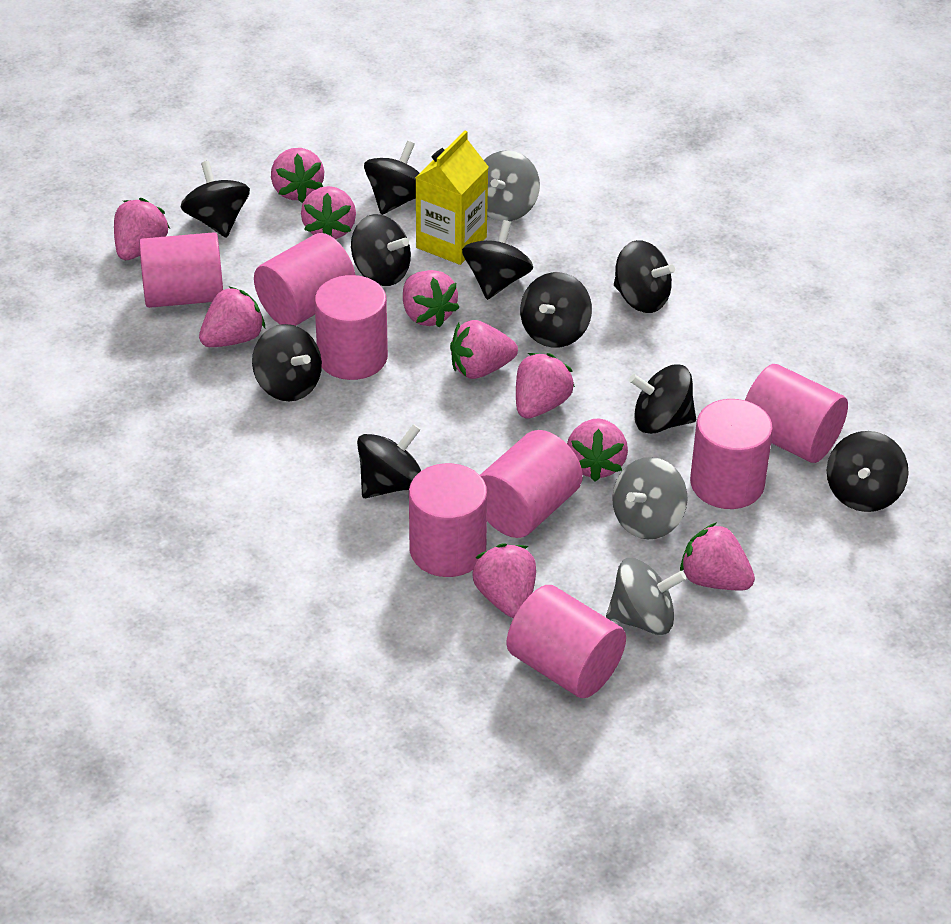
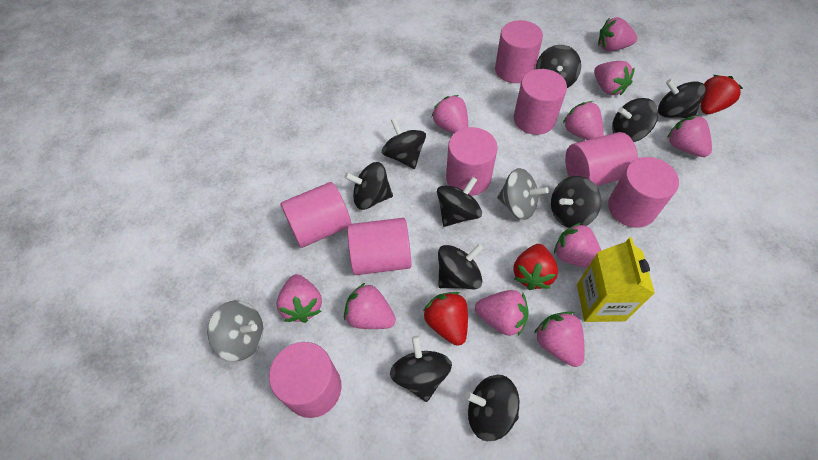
grey spinning top: [484,150,540,222] [606,558,686,635] [612,457,688,539] = 3 -> [207,300,263,361] [497,168,549,220] = 2
red strawberry: none = 0 -> [423,292,468,346] [513,244,558,290] [700,75,743,114] = 3

